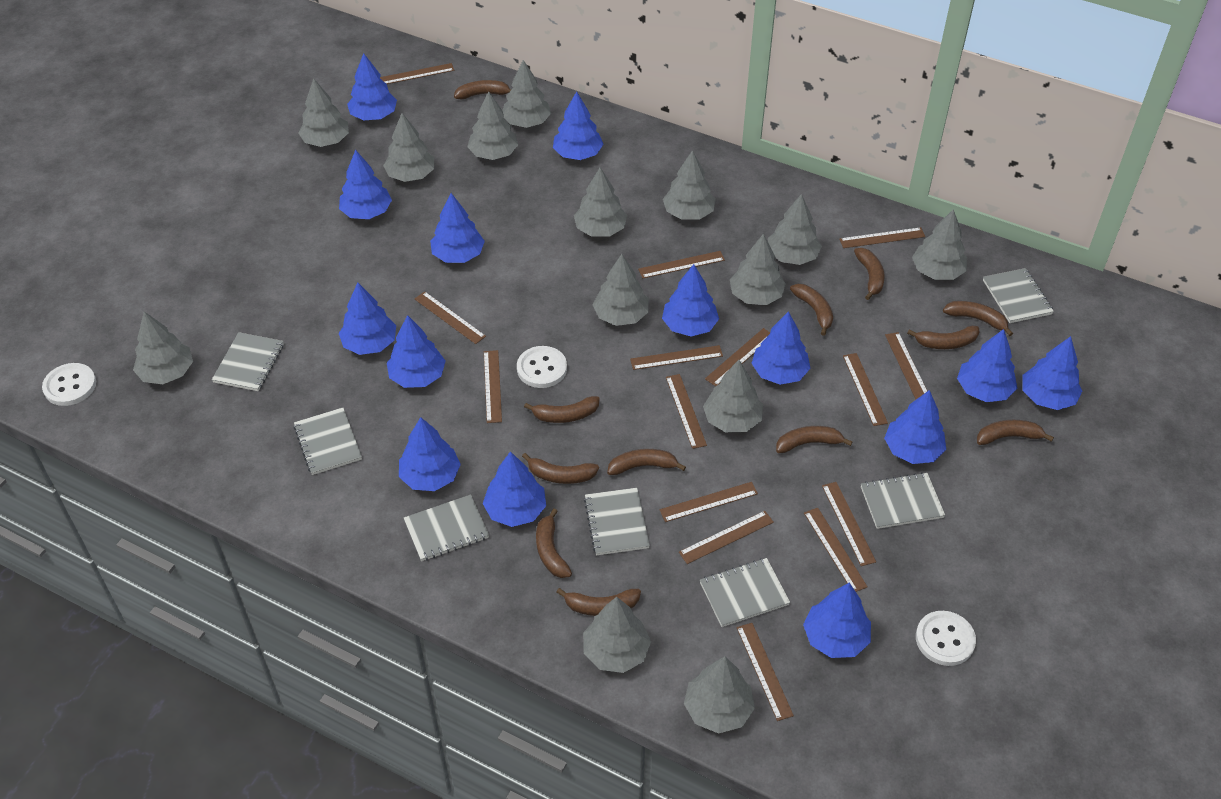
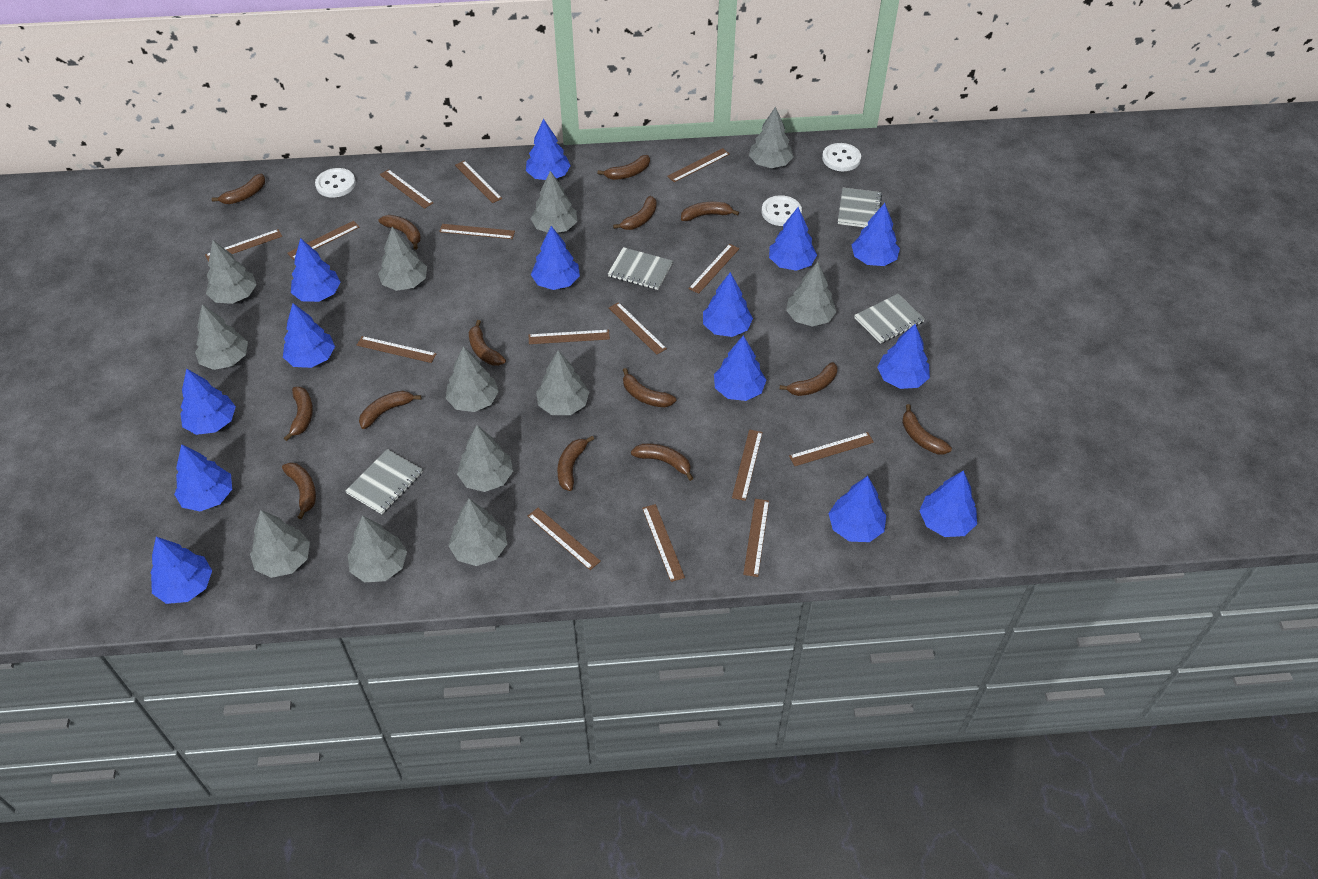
brown banana: [454,80,511,99] [522,453,599,484] [524,396,600,423] [536,509,572,578] [556,588,641,616] [607,449,686,475] [776,426,852,453] [790,284,833,336] [854,248,885,300] [907,326,980,349] [943,301,1013,336] [977,420,1054,445] = 12 -> [212,173,265,204] [282,462,316,519] [284,387,313,441] [359,391,421,429] [379,215,421,250] [469,320,506,366] [557,436,594,491] [597,155,650,180] [613,196,657,230] [623,368,676,407] [631,443,694,481] [681,202,739,221] [780,362,837,396] [902,404,952,454] = 14
grey notebook: [212,332,284,391] [294,408,362,475] [404,495,489,561] [584,488,650,555] [700,558,790,627] [861,472,945,529] [983,268,1054,323] = 7 -> [346,449,423,514] [608,247,673,290] [838,188,882,227] [854,294,925,344] = 4
grey tree: [133,312,193,384] [298,78,349,147] [383,113,434,182] [467,91,518,160] [503,60,551,128] [574,167,627,237] [583,597,651,673] [593,254,649,326] [663,150,716,220] [684,656,755,733] [703,360,763,433] [730,234,786,305] [768,194,822,265] [912,209,967,280] = 14 -> [195,304,248,370] [206,240,257,304] [250,510,310,578] [348,515,407,583] [378,227,427,291] [445,346,499,412] [448,499,507,566] [457,425,513,492] [531,171,577,233] [536,350,589,415] [749,106,794,168] [786,262,837,327] = 12

